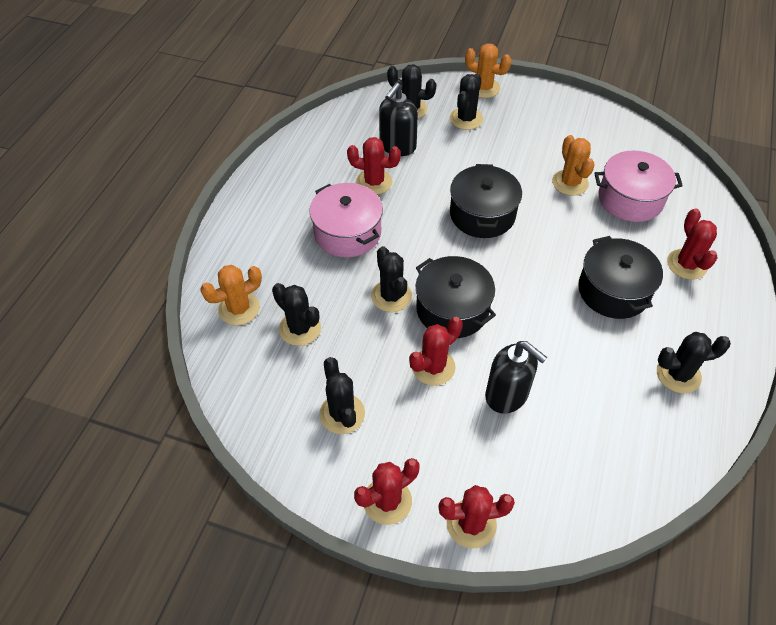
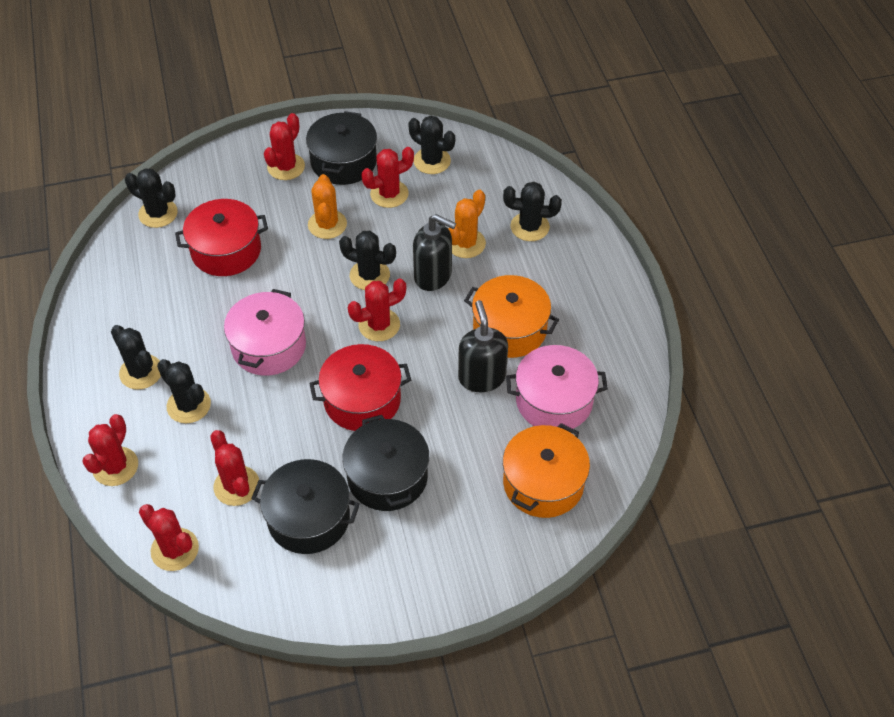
orange cactus: [200,265,262,325] [465,43,511,98] [552,135,595,196] = 3 -> [308,174,347,239] [448,190,486,258] = 2
orange pot: none = 0 -> [464,275,559,358] [503,423,590,518] = 2
red cactus: [347,137,401,195] [354,458,419,525] [409,317,463,386] [438,485,515,548] [667,208,717,280] = 5 -> [83,414,138,486] [139,504,199,571] [210,430,259,506] [264,113,305,180] [348,279,406,341] [361,147,414,208] = 6
red pot: none = 0 -> [175,199,268,276] [309,344,411,431] = 2

